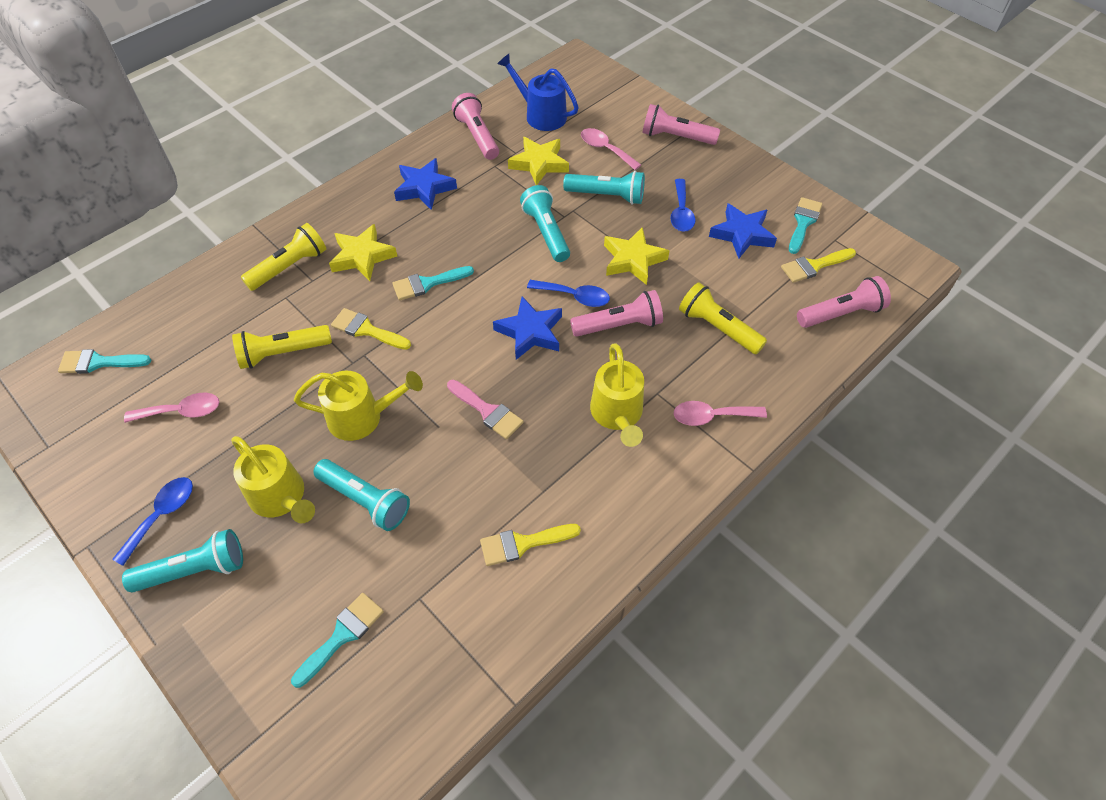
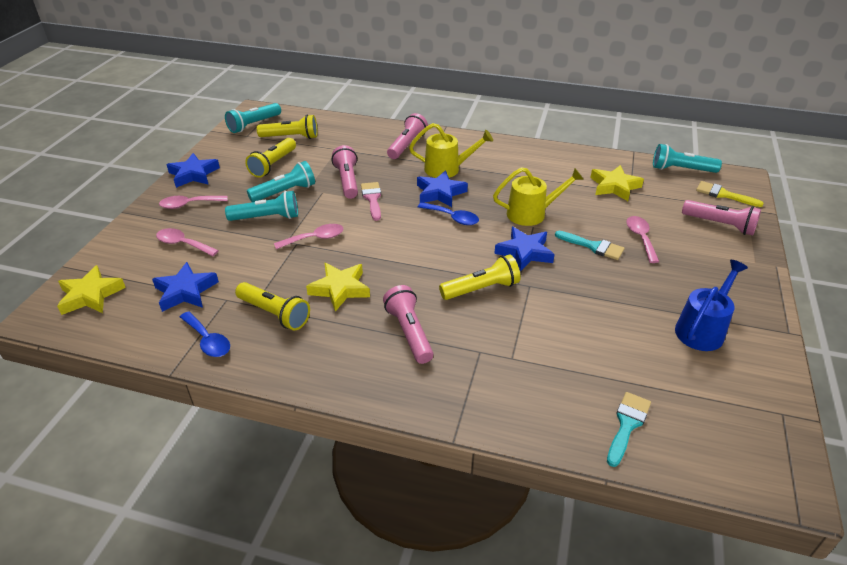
blue spoon: [112,477,193,566] [527,280,610,307] [670,179,696,232] = 3 -> [180,311,230,357] [418,202,479,225] = 2
blue star: [394,158,457,210] [493,296,562,360] [709,203,777,258] = 3 -> [152,262,219,312] [167,153,220,188] [417,170,468,207] [494,227,555,272] = 4
pink spoon: [124,393,219,423] [581,128,641,170] [674,401,767,426] = 3 -> [156,228,219,256] [159,196,227,209] [274,224,343,249] [626,216,659,263] = 4
turquoise brush: [58,349,151,374] [291,593,384,688] [392,266,474,300] [789,197,822,254] = 4 -> [555,231,624,260] [607,392,651,467] = 2
yellow brush: [331,308,411,350] [480,524,581,566] [781,248,856,283] = 3 -> [696,181,764,207] = 1
yellow flashlight: [232,325,332,369] [241,223,326,291] [679,282,767,354] = 3 -> [235,282,310,331] [245,138,296,178] [257,114,318,139] [439,254,521,300] = 4
yellow watering can: [231,436,315,523] [294,371,423,441] [590,344,644,447] = 3 -> [409,123,493,178] [493,167,584,226] = 2

